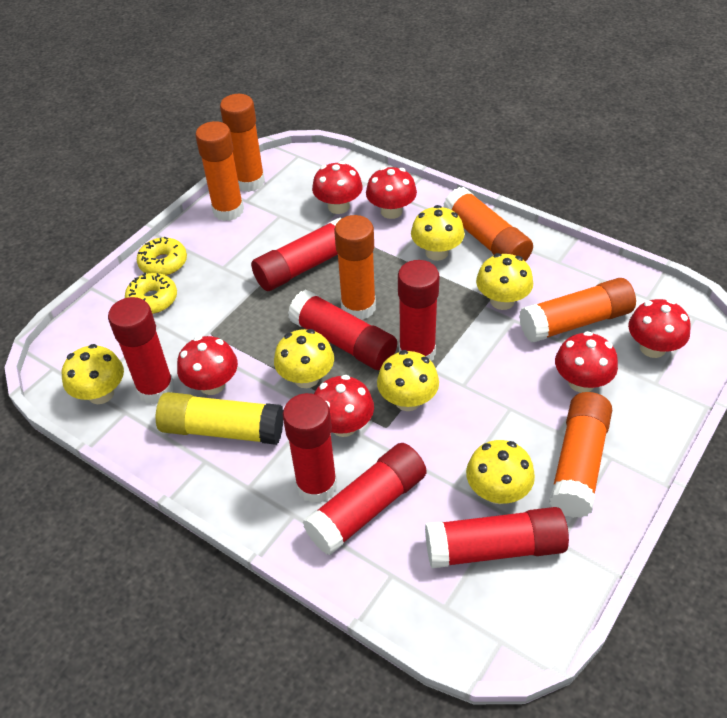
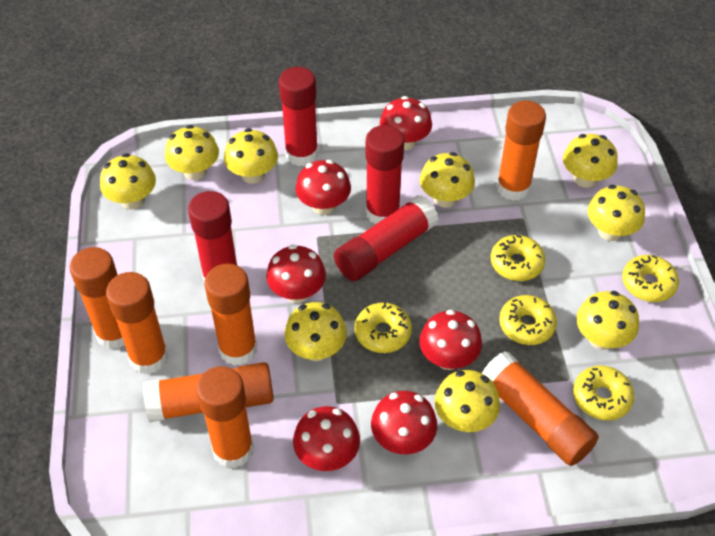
orange glue stick: [195,121,244,221] [220,94,265,192] [334,215,376,320] [443,187,533,261] [519,278,636,343] [549,392,612,518] = 6 -> [70,247,125,349] [106,272,169,374] [143,362,274,422] [196,366,254,468] [205,263,257,366] [482,351,599,466] [496,100,546,201] = 7
red glue stick: [108,297,175,404] [251,217,342,291] [283,393,337,503] [288,290,397,370] [303,443,427,555] [398,260,440,361] [425,507,569,568] = 7 -> [188,191,237,284] [279,67,318,166] [334,195,439,281] [365,125,404,225] = 4
yellow donut: [125,272,177,314] [137,237,187,276] = 2 -> [355,302,412,353] [491,235,545,281] [499,295,557,345] [573,366,634,421] [622,255,679,302] = 5
yellow glue stick: [156,392,283,445] = 1 -> none = 0
yellow mushroom: [62,344,124,404] [274,329,334,388] [377,350,439,411] [411,205,465,261] [466,440,535,504] [476,253,533,310] = 6 -> [100,153,156,209] [165,125,219,180] [224,128,278,184] [284,302,347,361] [420,152,475,208] [434,370,500,432] [563,134,618,188] [576,291,639,350] [587,185,645,241] = 9

